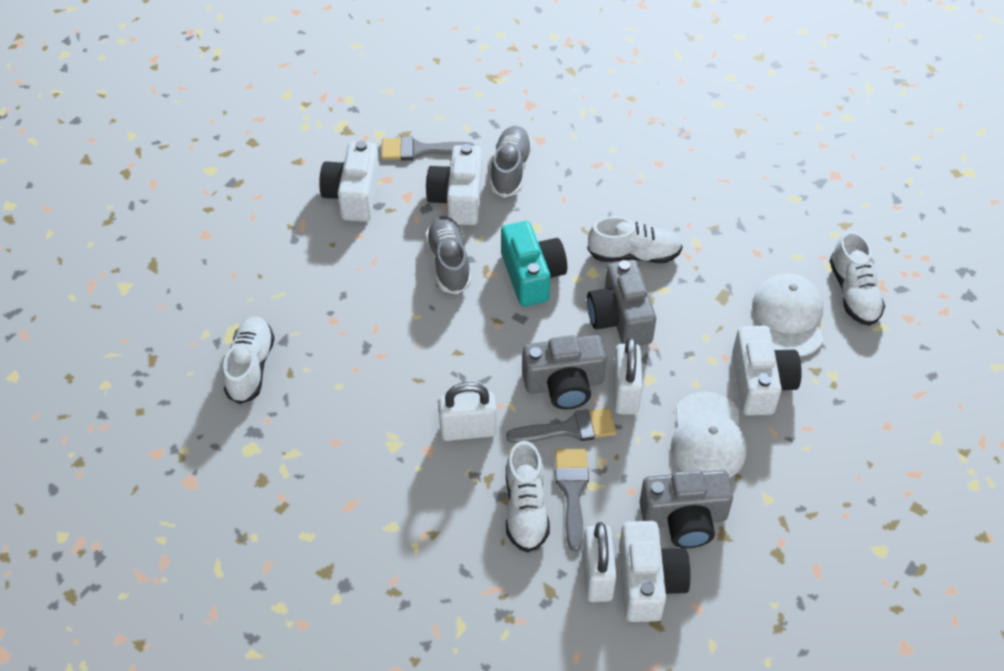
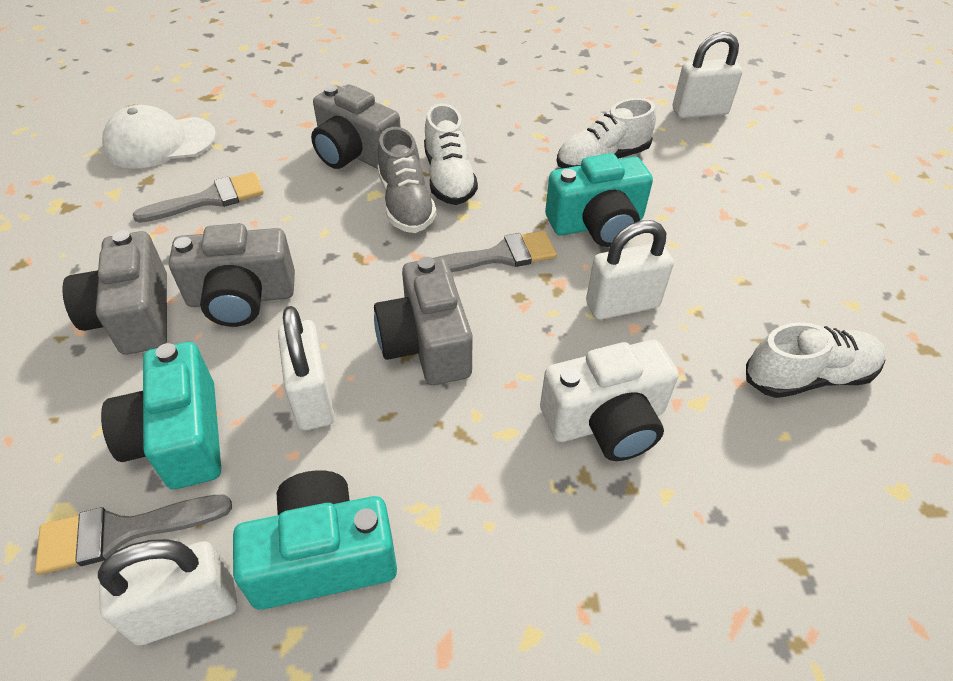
grey camera: [522,335,607,410] [587,260,656,346] [640,470,733,548] = 3 -> [62,230,167,355] [169,223,295,327] [311,85,401,169] [374,257,473,385] = 4
grey shoe: [425,216,471,295] [490,126,532,198] = 2 -> [378,127,436,233] = 1
turquoise camera: [501,221,567,307] = 1 -> [101,342,221,489] [233,470,397,610] [545,153,653,247] = 3
white camera: [319,141,380,222] [426,144,483,225] [619,521,691,622] [732,326,802,416] = 4 -> [540,340,678,461] = 1
white cap: [671,391,747,478] [752,273,823,357] = 2 -> [102,105,216,169] = 1
white padlock: [438,382,497,441] [582,522,617,602] [613,337,643,415] = 3 -> [98,539,237,645] [278,306,334,430] [586,220,674,320] [673,31,743,119] = 4
white shoe: [223,316,275,404] [506,441,550,552] [587,216,683,263] [830,231,885,326] = 4 -> [424,103,478,205] [557,98,656,168] [746,322,886,398] = 3

